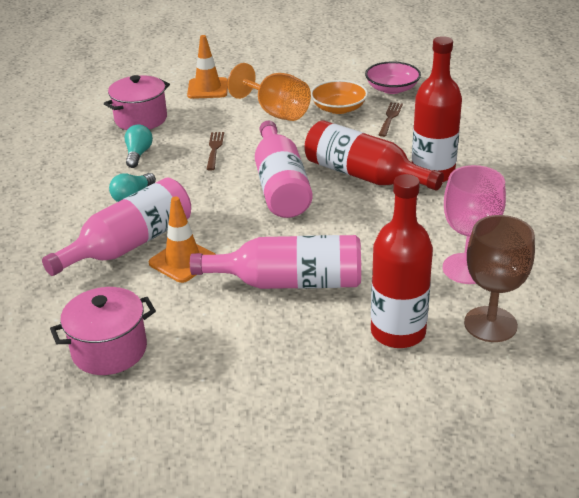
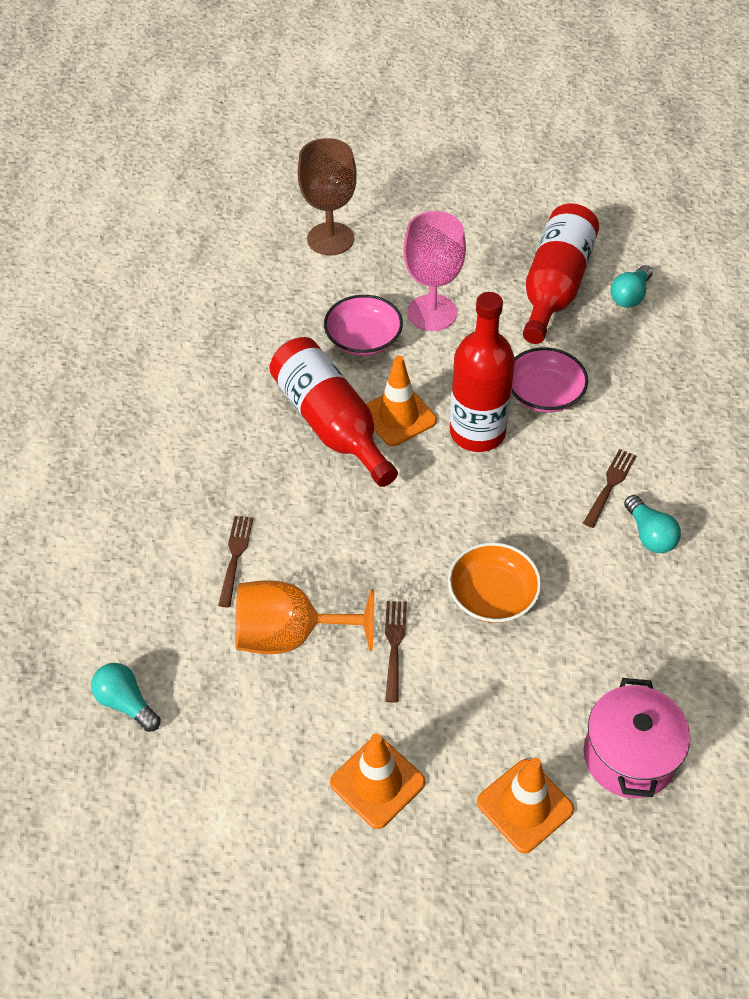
brown fork: [207,132,224,170] [379,102,403,137] = 2 -> [218,516,253,607] [385,601,407,703] [583,449,636,528] = 3
orange traffic cone: [148,197,216,283] [187,35,228,99] = 2 -> [330,733,425,829] [366,356,437,446] [477,758,574,853] = 3
pink bottle: [42,178,191,276] [190,235,361,289] [255,121,313,218] = 3 -> none = 0
pink bowl: [365,62,421,94] = 1 -> [324,295,403,356] [512,347,588,413] = 2
pink pot: [50,287,156,375] [104,75,170,130] = 2 -> [584,678,690,798] = 1
turquoise light bulb: [109,173,156,202] [125,124,153,168] = 2 -> [91,663,161,732] [610,265,653,308] [624,495,681,553] = 3

